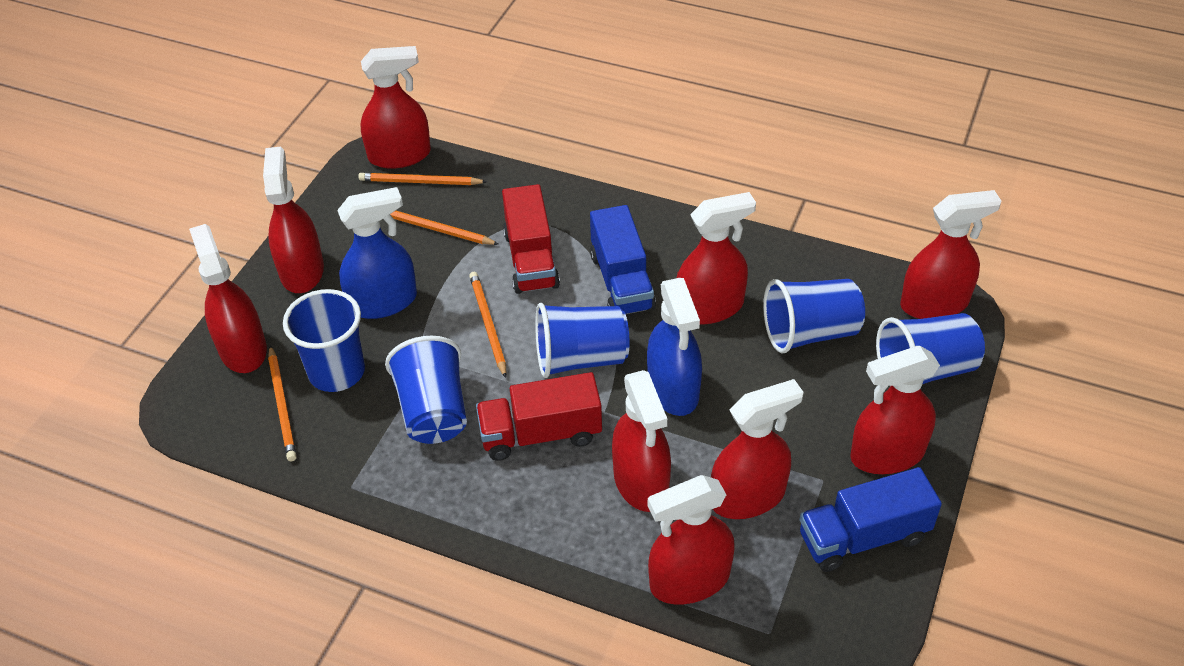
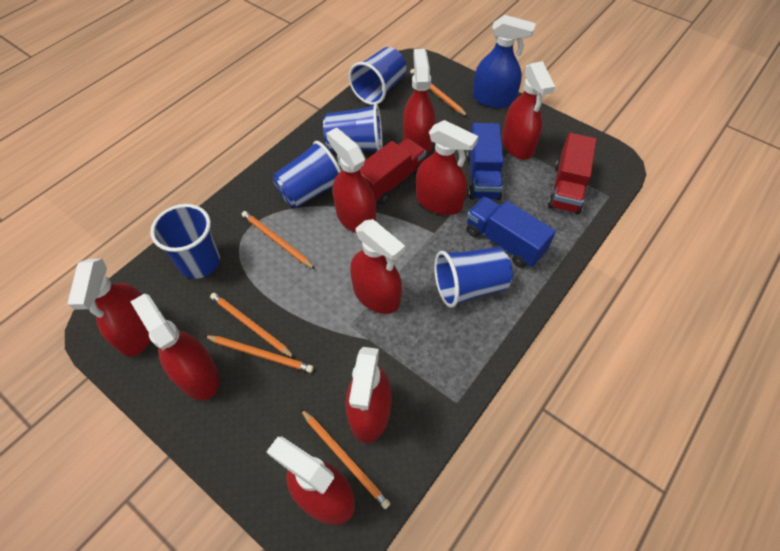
blue spray bottle: [337,187,417,319] [647,278,702,416] = 2 -> [473,15,536,108] = 1
orange pencil: [268,345,297,461] [358,173,487,185] [390,210,499,245] [469,272,507,378] = 4 -> [204,335,314,373] [210,293,295,358] [242,211,315,269] [301,409,391,509] [410,69,468,117] = 5

